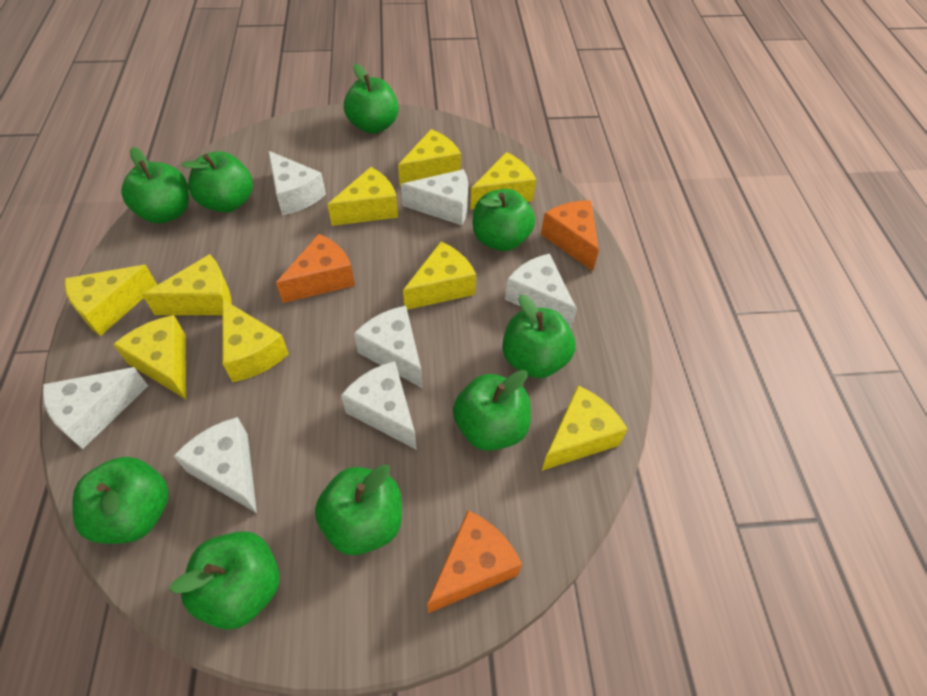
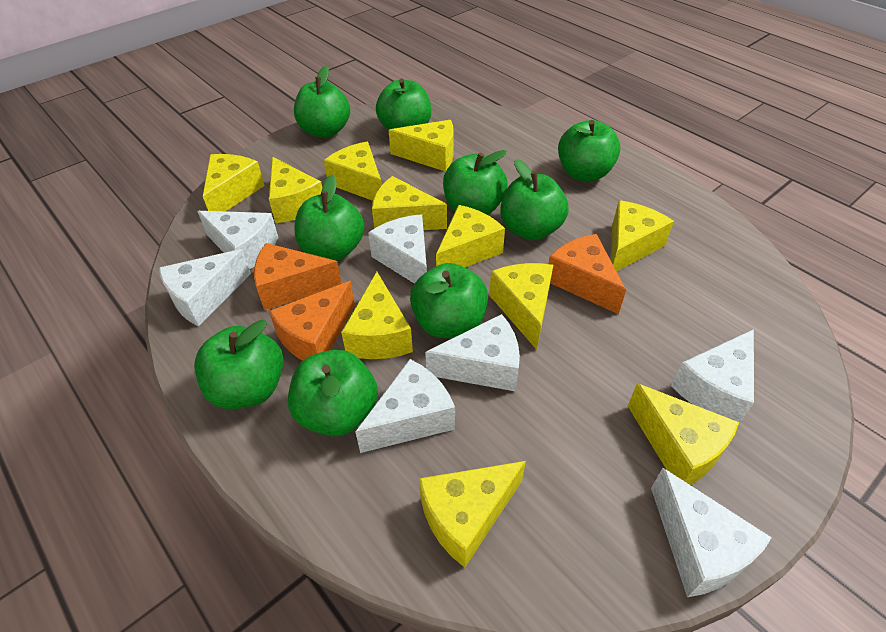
yellow cheese: [65,265,157,336] [113,315,186,399] [142,254,232,315] [222,300,289,382] [327,167,398,226] [398,129,461,186] [403,242,476,310] [470,152,536,209] [542,386,628,471] = 9 -> [203,154,265,211] [269,157,322,223] [324,142,382,201] [341,272,413,359] [372,176,447,230] [389,120,454,172] [419,461,526,568] [436,205,505,267] [489,263,553,350] [611,200,674,272] [628,383,739,485] = 11

